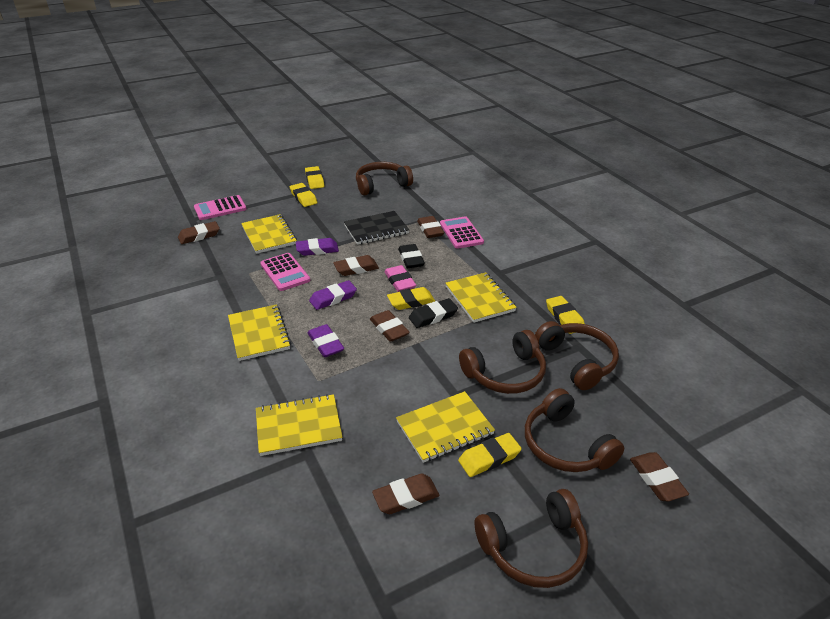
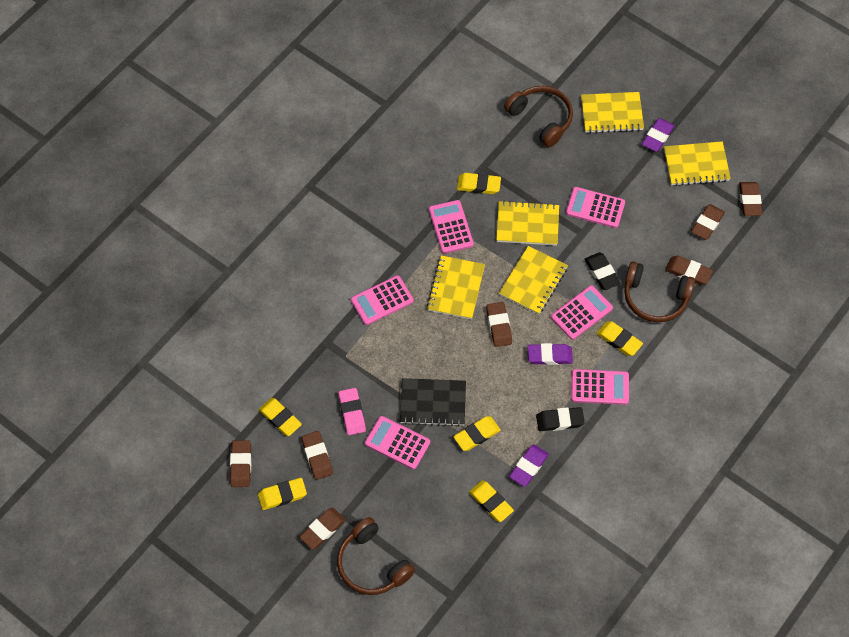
brown eraser: [178,221,220,244] [333,255,379,276] [370,310,410,342] [372,473,440,514] [417,216,444,238] [630,452,689,501] = 6 -> [230,440,251,487] [299,508,346,550] [301,431,333,480] [486,302,512,347] [665,256,713,285] [691,204,725,240] [739,182,762,216] = 7
brown headphones: [356,162,413,196] [459,330,546,394] [475,489,588,588] [525,388,624,472] [535,321,619,390] = 5 -> [337,517,415,595] [504,86,573,147] [624,261,695,323] = 3
pink calculator: [194,195,246,220] [260,253,310,291] [440,216,484,249] = 3 -> [351,275,414,325] [365,416,430,469] [429,200,474,253] [551,285,613,340] [566,187,625,228] [571,369,629,405] = 6
yellow eraser: [290,183,317,207] [305,166,325,189] [387,287,435,310] [458,433,522,477] [546,296,585,334] = 5 -> [258,478,307,510] [259,398,302,436] [454,416,501,451] [457,173,501,194] [469,481,514,522] [596,321,643,356] = 6

